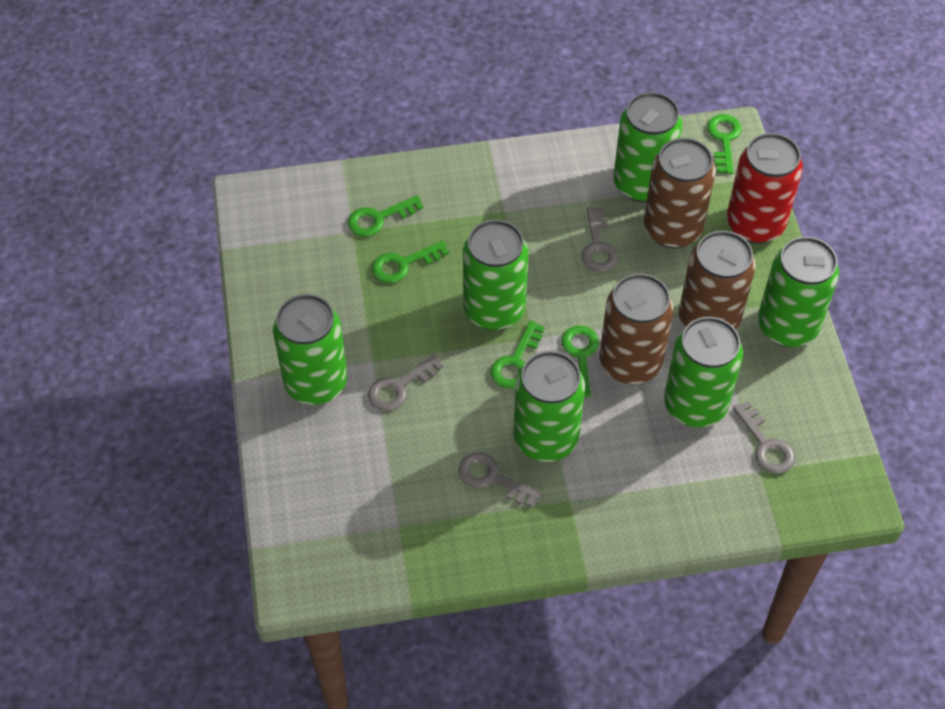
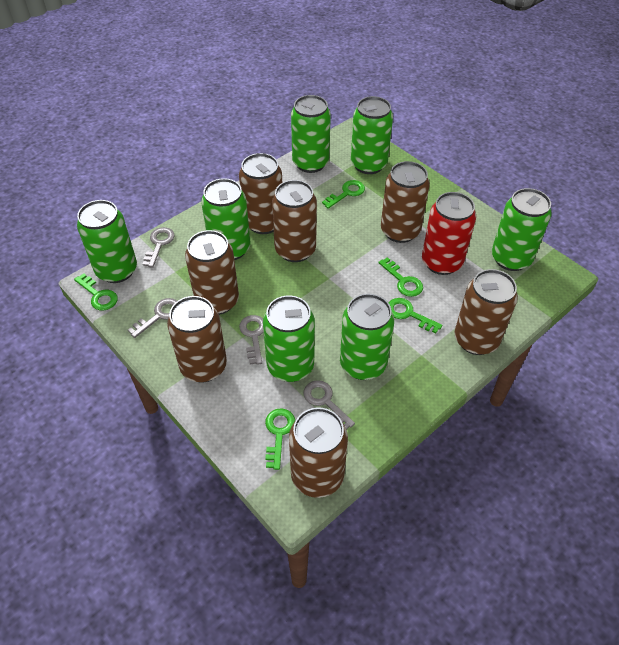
brown can: [599,274,674,384] [644,138,716,248] [679,231,756,331] = 3 -> [167,296,227,383] [185,230,239,315] [239,153,282,234] [272,180,317,262] [289,407,348,498] [381,161,430,243] [454,269,518,355] = 7
green can: [273,294,347,405] [463,220,528,330] [513,351,585,462] [613,92,682,202] [664,317,743,427] [758,237,839,347] = 6 -> [77,200,137,283] [201,178,250,260] [263,296,315,382] [291,95,331,173] [340,294,394,380] [351,96,393,174] [492,188,551,271] = 7

